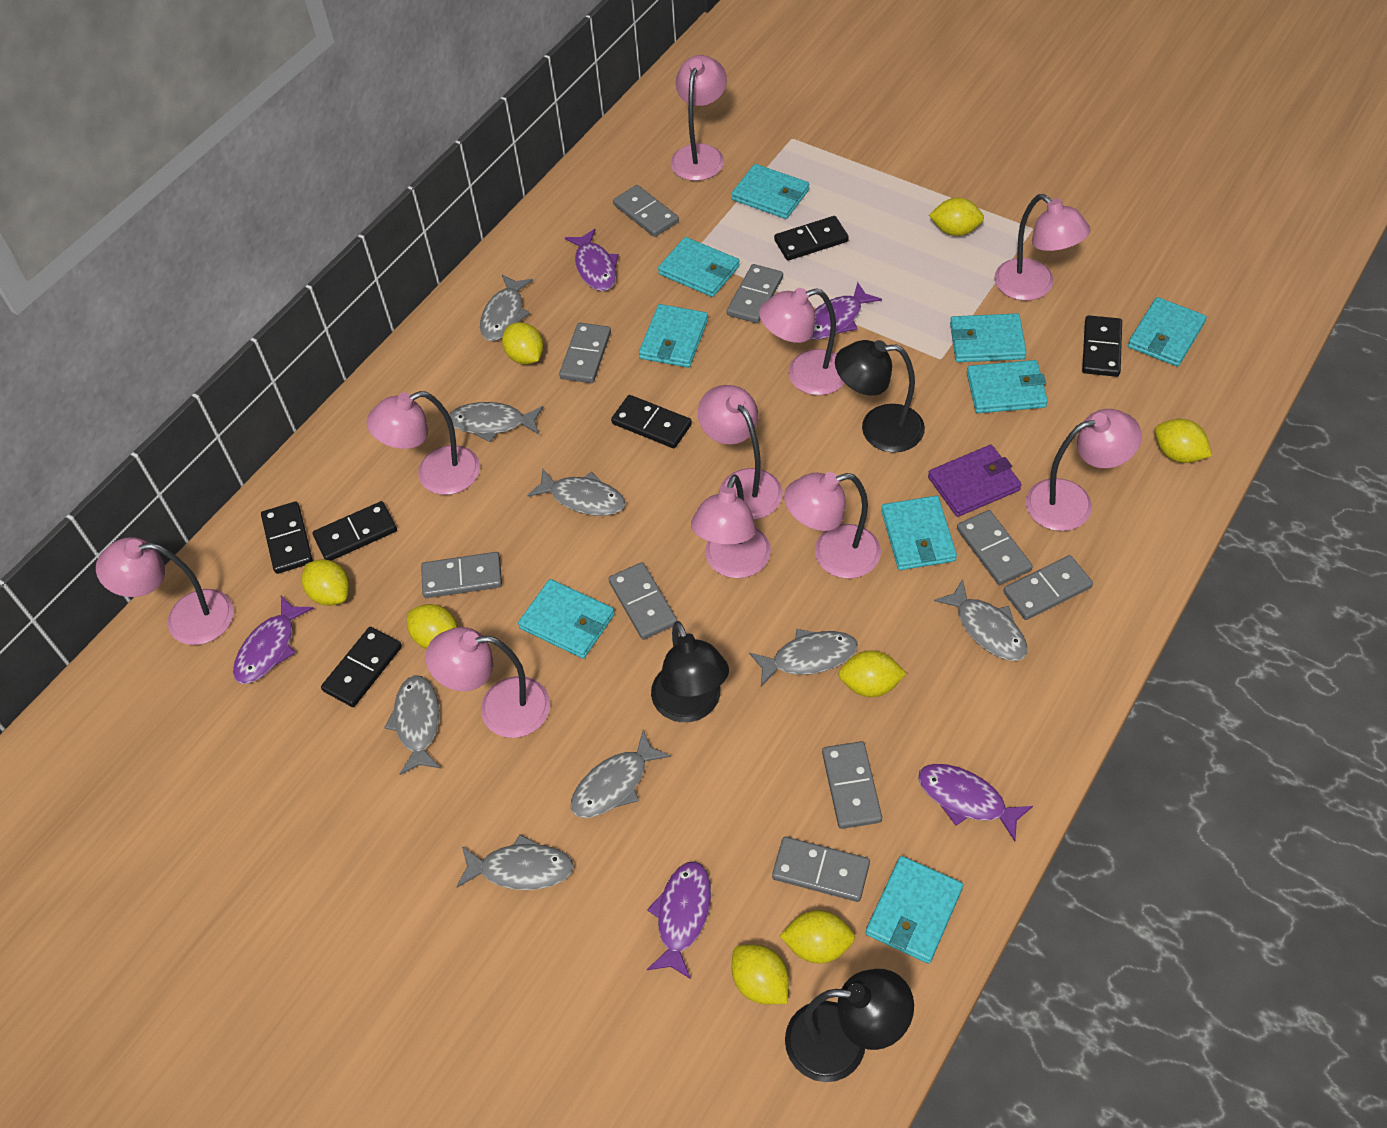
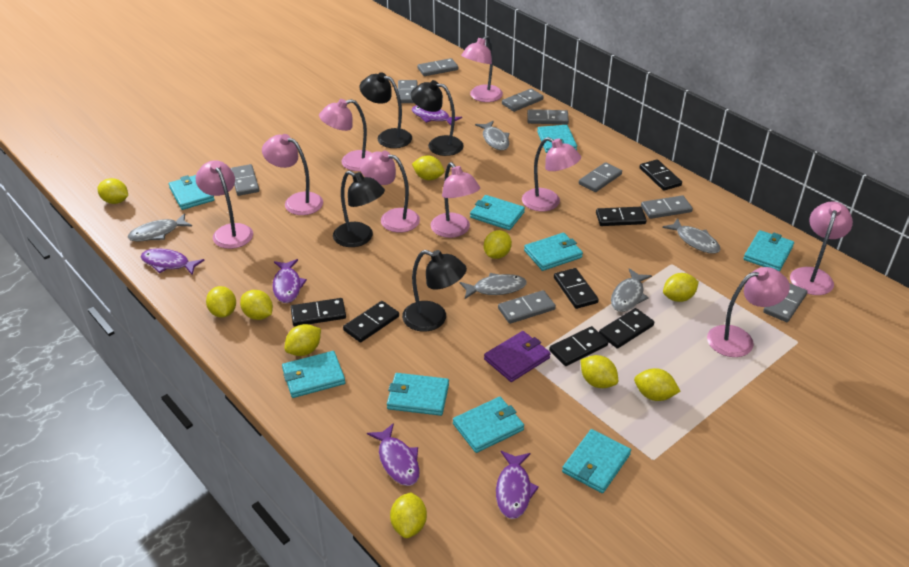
black domino: [261,502,313,574] [313,501,397,561] [321,627,402,707] [611,395,692,448] [774,216,849,261] [1082,315,1122,377] = 6 -> [290,298,346,326] [343,301,399,343] [549,326,608,366] [554,268,599,309] [596,207,647,226] [599,308,654,348] [639,159,682,191] = 7
black lamp: [651,621,729,722] [785,969,914,1082] [835,340,925,453] = 3 -> [333,171,385,247] [360,72,412,148] [402,250,467,332] [411,80,464,156] = 4
grey fish: [384,675,441,775] [449,402,543,442] [457,834,574,890] [480,275,533,341] [527,468,625,516] [571,730,671,818] [749,629,858,687] [934,579,1027,661] = 8 -> [128,213,192,242] [460,273,527,299] [475,121,509,150] [611,268,652,312] [662,218,720,254] = 5
pink lamp: [96,537,234,645] [366,391,480,495] [426,627,550,738] [670,55,727,181] [691,474,771,578] [698,385,783,520] [759,288,845,395] [784,472,881,579] [994,194,1090,301] [1026,409,1142,531] = 10 -> [196,160,253,249] [262,134,323,215] [319,99,371,171] [360,151,420,233] [431,162,480,238] [461,36,503,102] [522,137,581,211] [707,267,790,357] [790,202,853,295] = 9
yellow lemon: [302,559,350,606] [407,604,458,649] [502,322,544,365] [732,944,789,1004] [780,910,855,964] [838,650,907,697] [929,198,984,236] [1155,419,1212,463] = 8 -> [98,178,128,204] [206,286,236,318] [240,290,273,320] [285,324,321,356] [390,492,427,538] [412,156,444,180] [484,230,512,259] [580,355,618,388] [634,368,681,401] [663,273,699,302] = 10

